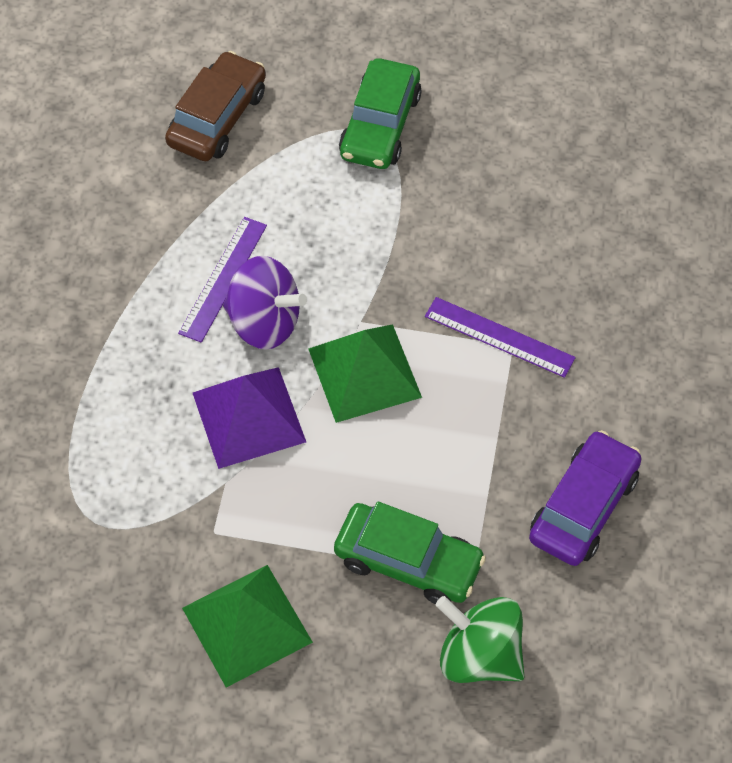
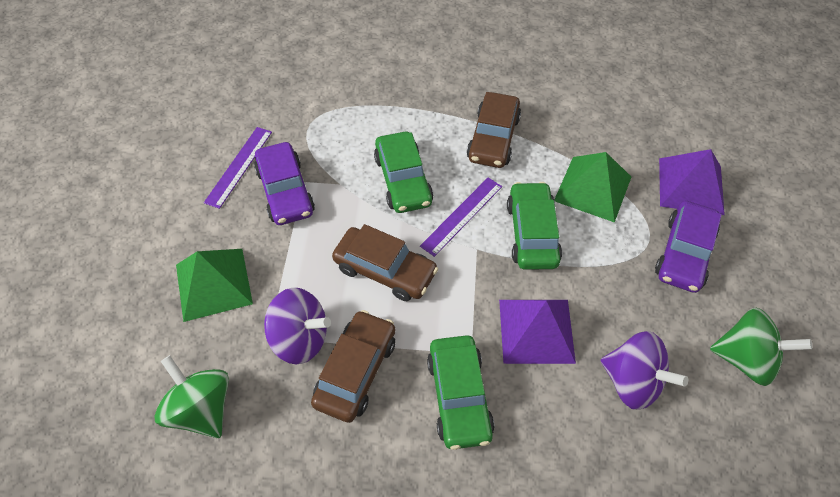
brown car: [165,51,266,161] = 1 -> [311,310,395,423] [332,224,438,301] [467,92,521,168] = 3
green car: [334,502,486,604] [339,58,422,169] = 2 -> [374,132,433,213] [427,335,495,450] [507,182,562,270] = 3
green spinning top: [436,596,524,683] = 1 -> [154,355,229,438] [710,308,812,386] = 2
purple car: [529,430,642,566] = 1 -> [254,142,315,225] [655,201,722,293] = 2
purple pyramid: [193,367,306,469] = 1 -> [499,300,576,364] [659,149,725,215] = 2
purple spinning top: [223,256,307,350] = 1 -> [264,288,331,364] [601,331,688,410] = 2

